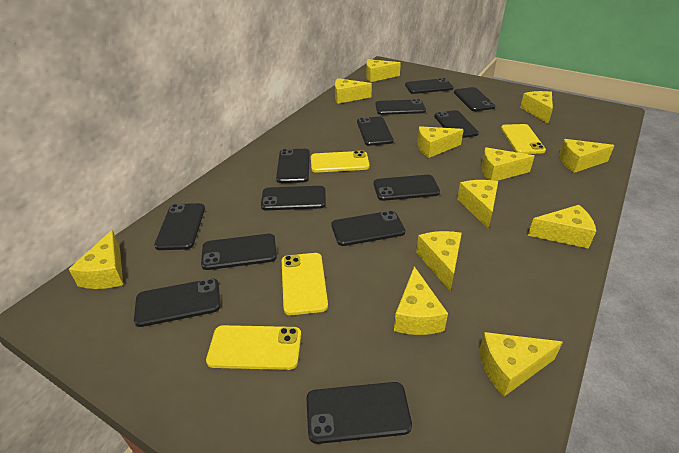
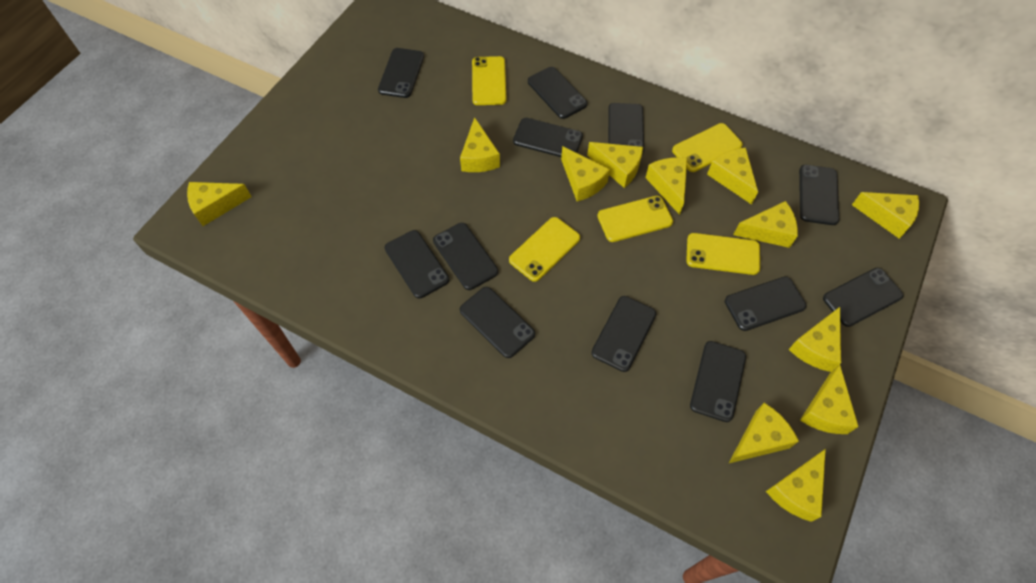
black phone: [134,278,221,327] [154,203,205,250] [201,234,277,270] [261,186,326,210] [276,149,310,183] [306,382,412,444] [331,211,405,246] [357,117,394,146] [374,175,440,201] [375,99,426,115] [405,78,454,94] [434,110,479,138] [454,87,495,111] = 13 -> [378,48,424,98] [385,230,449,298] [433,223,498,290] [460,287,535,358] [513,118,583,157] [528,67,588,119] [591,296,656,372] [608,103,644,155] [690,341,746,422] [725,276,807,331] [799,165,839,225] [823,268,904,327] = 12
yellow phone: [206,325,301,370] [282,253,328,315] [311,151,370,173] [501,124,546,154] = 4 -> [472,56,507,105] [509,217,580,282] [597,196,673,242] [672,123,743,172] [686,233,760,275] = 5

